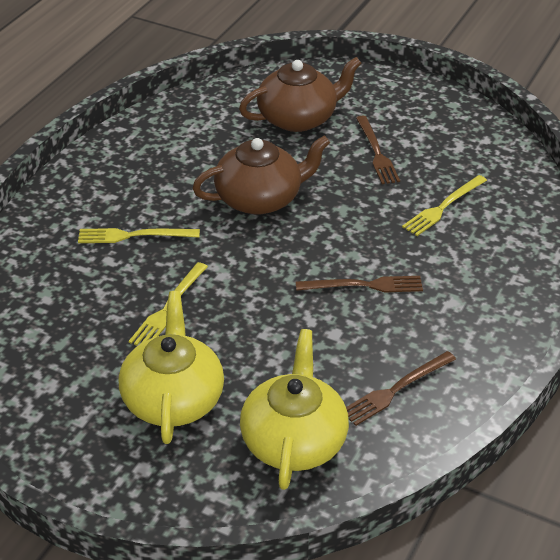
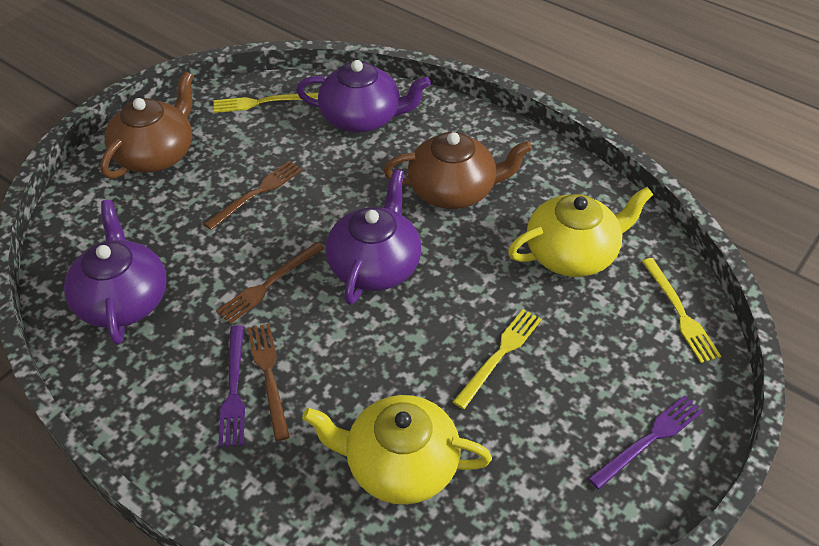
purple fork: none = 0 -> [218,325,245,447] [588,396,703,489] = 2
purple teapot: none = 0 -> [64,200,167,345] [296,60,431,133] [326,169,421,305] = 3

